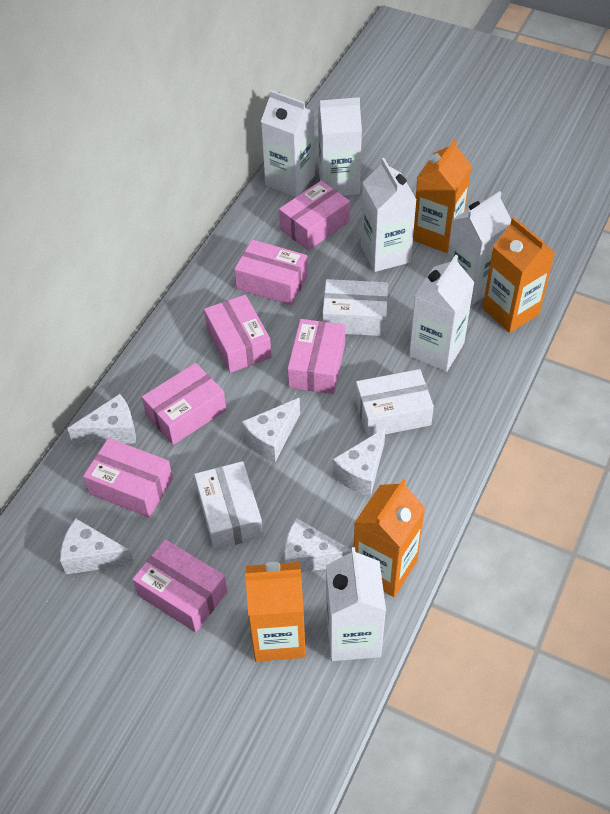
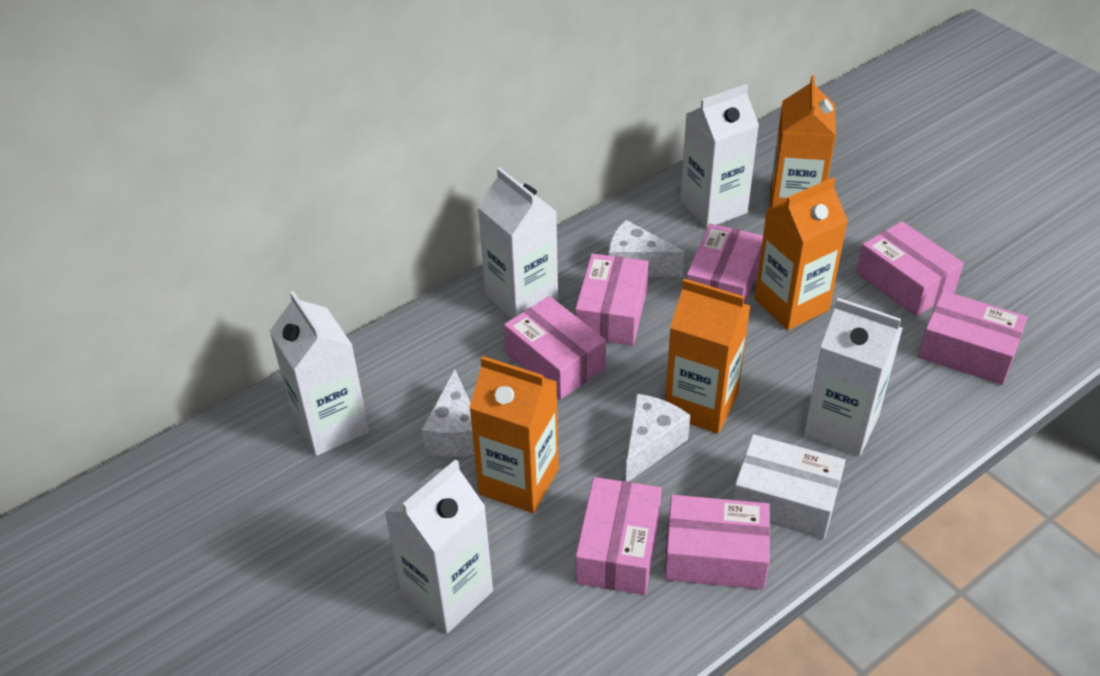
white box: [194,461,263,550] [323,279,388,336] [355,369,434,438] = 3 -> [733,434,845,539] = 1
white carton: [261,90,315,197] [318,97,362,196] [326,547,386,661] [361,158,416,272] [409,255,475,372] [447,191,511,305] = 6 -> [270,291,369,456] [385,459,493,634] [478,167,558,319] [680,84,759,228] [804,298,903,456] = 5
white cheese: [60,519,134,574] [67,394,136,444] [242,398,300,462] [285,518,352,572] [333,428,386,497] = 5 -> [422,369,475,457] [609,220,685,276] [626,394,690,482] = 3

